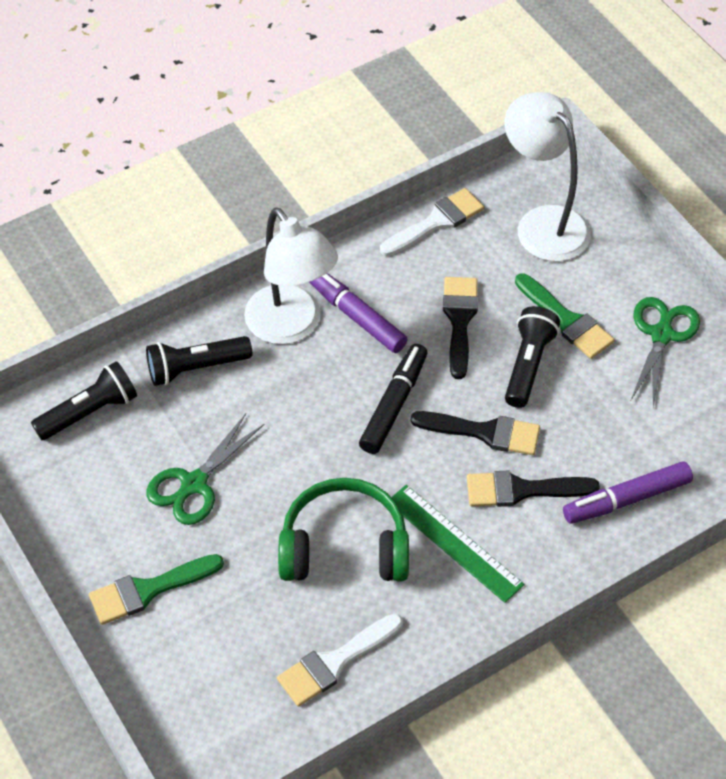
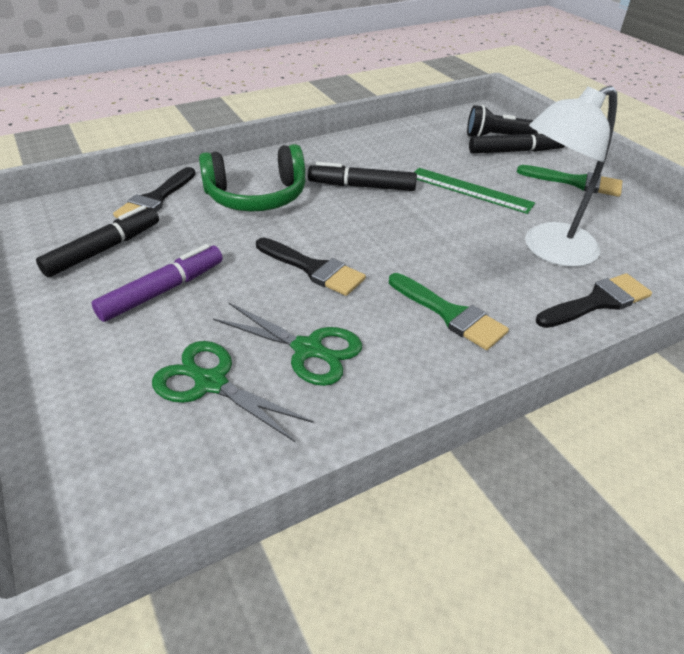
black flashlight: [31,361,137,440] [146,336,252,386] [505,306,560,408] = 3 -> [467,105,538,137] = 1
black marker: [359,344,427,454] = 1 -> [36,205,159,277] [308,162,417,191] [469,132,565,154] = 3
purple marker: [309,273,408,353] [563,462,693,524] = 2 -> [92,244,223,322] = 1
white brush: [277,614,403,707] [380,188,484,256] = 2 -> none = 0
white lamp: [244,207,338,344] [504,92,591,262] = 2 -> [525,86,617,267] = 1

